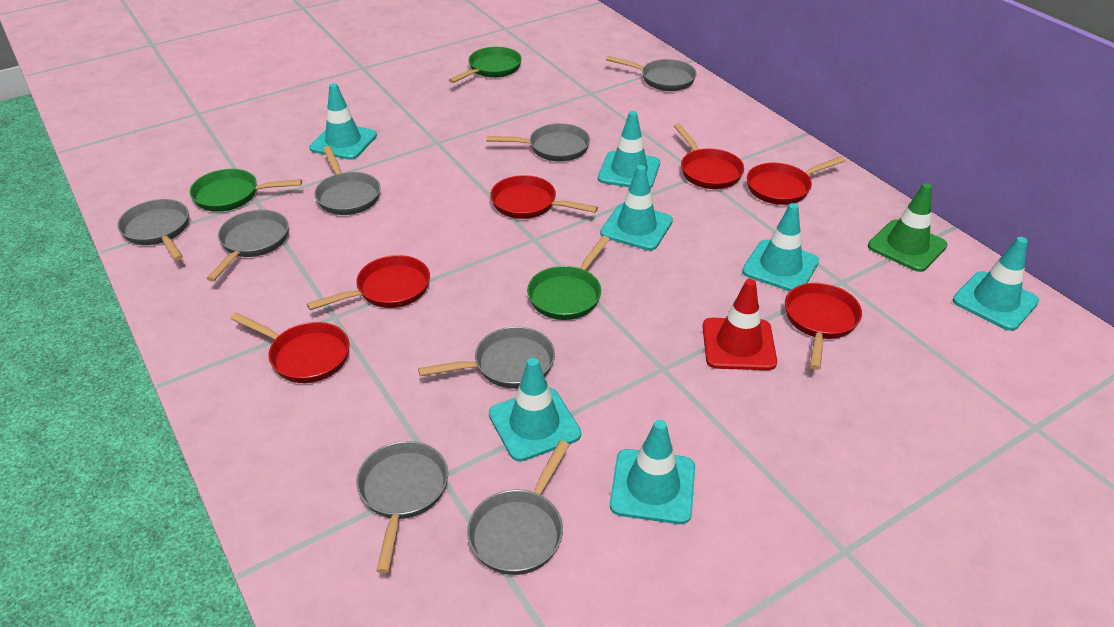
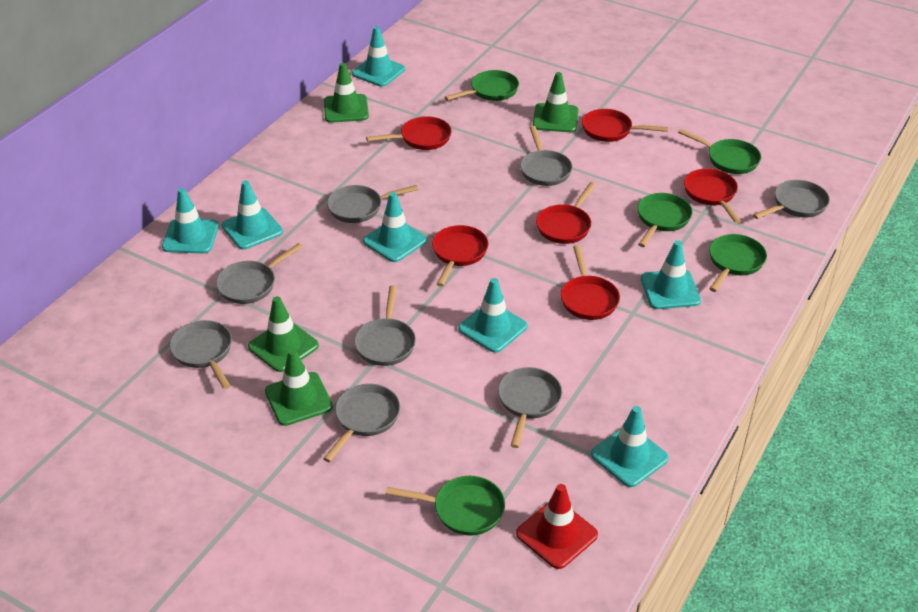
green pan: [190,169,302,212] [449,47,522,83] [527,236,610,320] = 3 -> [386,476,505,536] [445,70,519,101] [638,193,693,247] [678,129,761,174] [709,234,767,292] = 5
green traffic cone: [868,183,948,272] = 1 -> [248,296,319,372] [265,349,333,426] [324,63,369,123] [533,72,579,132] = 4

